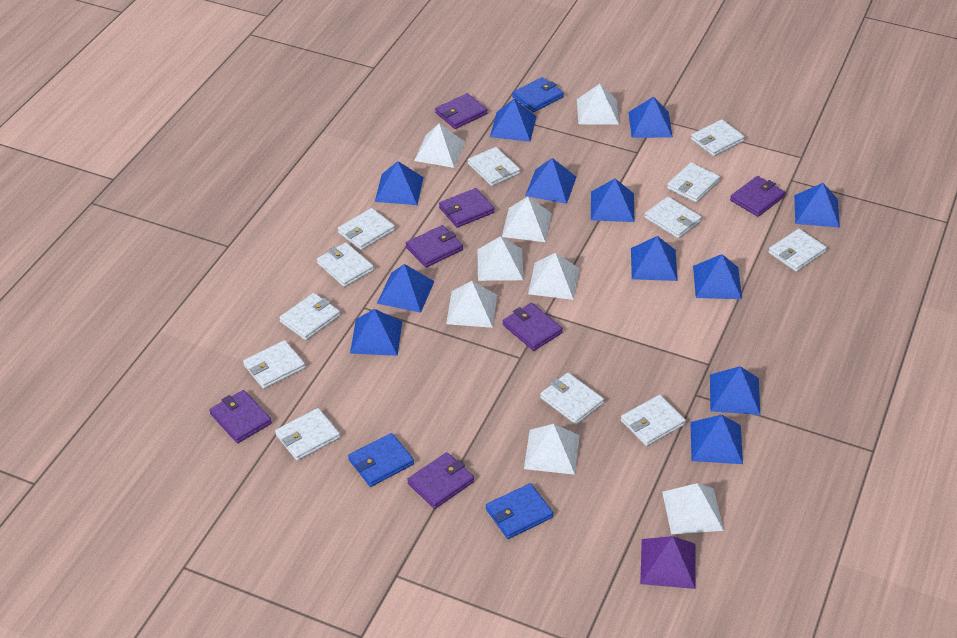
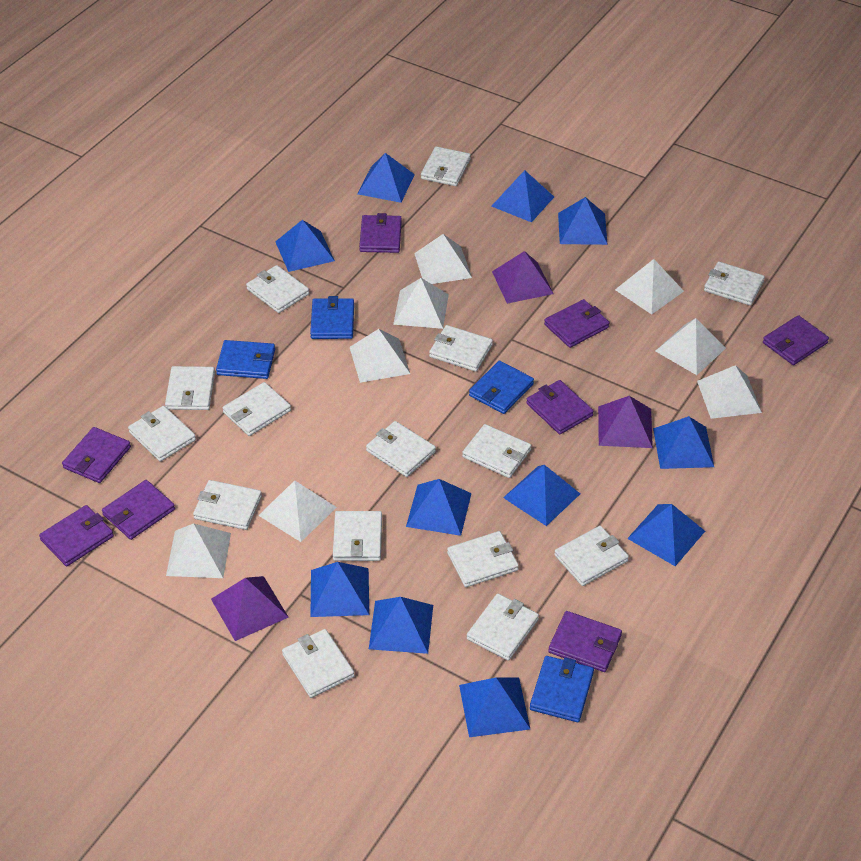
blue pyramid: [350,309,402,356] [375,161,424,205] [377,264,435,313] [490,99,537,142] [525,158,576,204] [591,179,634,222] [628,97,673,138] [631,236,677,281] [690,415,743,464] [693,254,742,299] [710,366,760,415] [794,183,840,228] = 12 -> [275,220,335,272] [310,562,369,617] [357,153,415,203] [369,597,433,654] [406,479,472,536] [459,677,530,737] [492,170,554,223] [503,465,580,526] [558,197,608,245] [627,504,705,566] [653,416,714,469] = 11
blue wallet: [348,433,414,487] [486,483,553,539] [512,77,564,112] = 3 -> [216,340,275,379] [310,296,354,339] [469,361,534,414] [530,656,594,722] = 4
purple pyramid: [640,536,696,589] = 1 -> [211,576,289,641] [492,251,554,304] [598,396,653,448] = 3
purple wallet: [209,390,272,443] [405,225,463,267] [407,452,474,509] [435,93,487,129] [439,188,495,228] [503,303,563,351] [730,176,785,217] = 7 -> [39,505,114,566] [62,427,131,483] [102,480,175,540] [359,213,402,253] [526,380,594,434] [544,299,610,348] [548,611,622,672] [763,315,829,365] = 8
white wallet: [243,340,305,389] [275,408,340,461] [279,293,340,340] [317,242,374,287] [338,208,395,250] [468,147,520,186] [540,373,604,425] [621,395,686,446] [645,197,702,238] [667,162,720,203] [691,119,745,156] [768,229,827,272] = 12 -> [128,406,196,462] [165,366,215,410] [193,480,262,530] [222,382,291,436] [246,265,309,313] [282,629,355,698] [333,511,382,561] [366,421,436,477] [421,146,471,186] [429,325,493,372] [447,531,519,587] [462,424,531,478] [467,594,539,661] [554,526,629,586] [704,261,765,306] = 15

